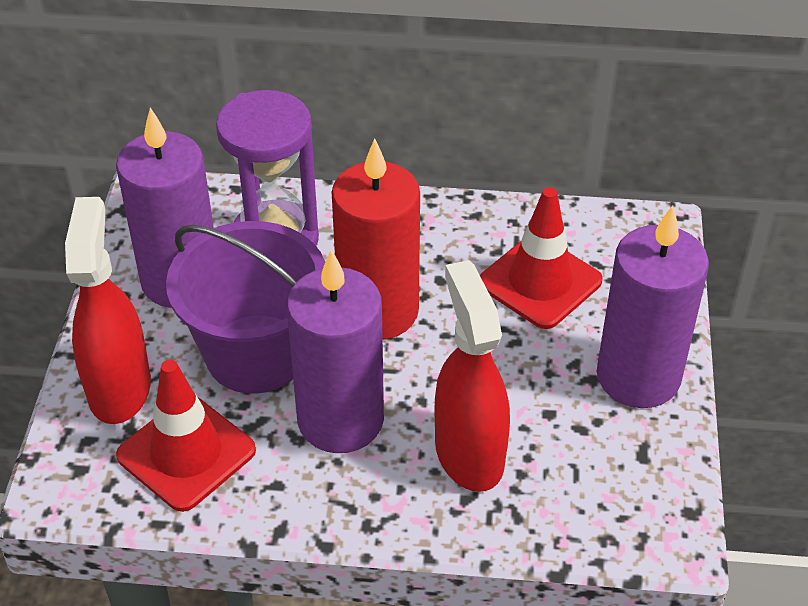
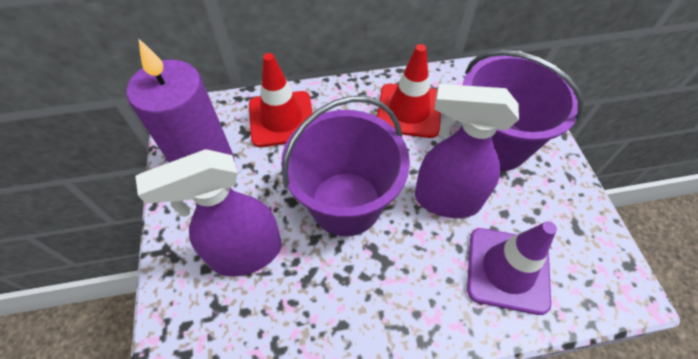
purple bucket: [166,221,325,394] = 1 -> [281,96,410,236] [463,50,584,171] = 2
purple candle: [116,107,214,308] [287,250,384,453] [597,205,709,408] = 3 -> [127,39,235,163] = 1
purple hourglass: [216,90,319,246] = 1 -> none = 0
purple spray bottle: none = 0 -> [135,149,282,276] [415,84,519,218] = 2
purple traffic cone: none = 0 -> [467,221,557,315] = 1
red candle: [332,139,420,340] = 1 -> none = 0
red spray bottle: [65,197,151,424] [435,260,510,492] = 2 -> none = 0

